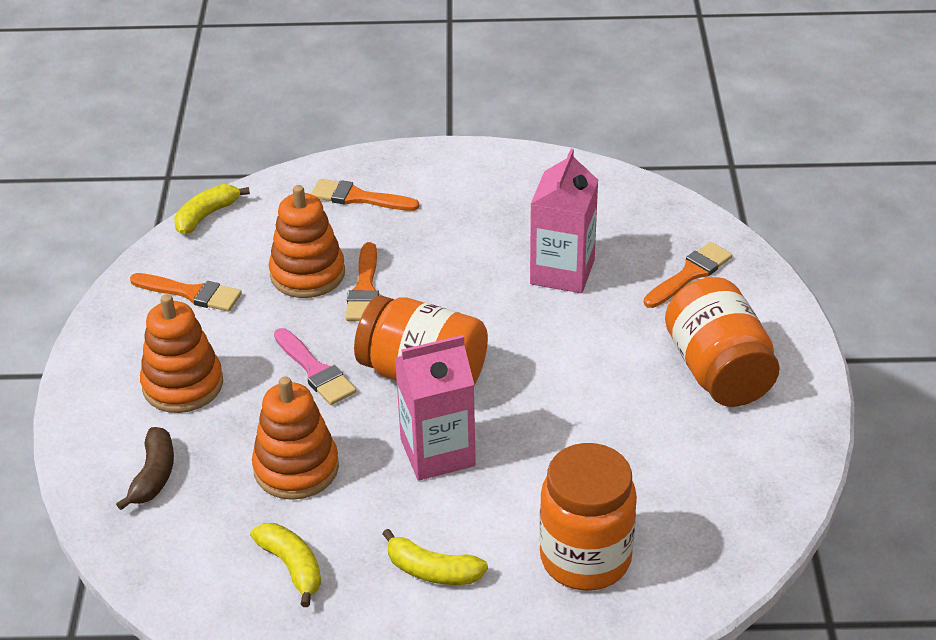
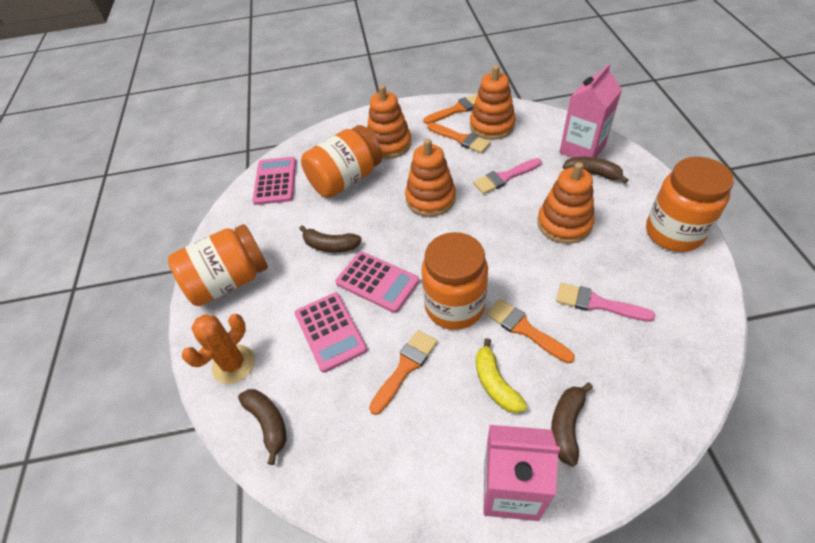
brown banana: [116,427,174,510] = 1 -> [238,389,287,465] [299,226,362,252] [551,383,593,467] [563,157,628,183] = 4
orange cactus: none = 0 -> [182,314,255,384] = 1
orange jar: [354,295,488,385] [539,443,637,591] [665,277,780,407] = 3 -> [168,224,268,306] [301,125,382,198] [422,232,488,330] [646,157,734,252] = 4
orange stacking toy: [140,294,223,413] [252,376,339,500] [269,185,345,298] = 3 -> [367,85,412,159] [405,139,456,217] [470,65,516,140] [538,162,595,244] = 4
pink brush: [274,328,357,405] = 1 -> [473,158,542,194] [556,283,655,322] = 2
pink calculator: none = 0 -> [253,157,296,205] [295,293,367,373] [335,251,419,313] = 3
yellow banana: [174,184,250,234] [250,523,321,607] [382,529,488,585] = 3 -> [476,338,527,413] = 1

